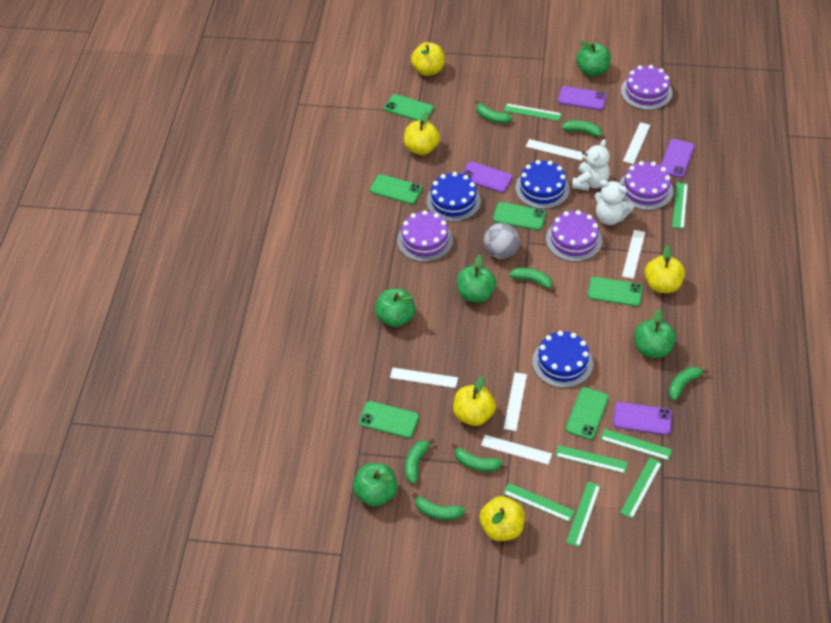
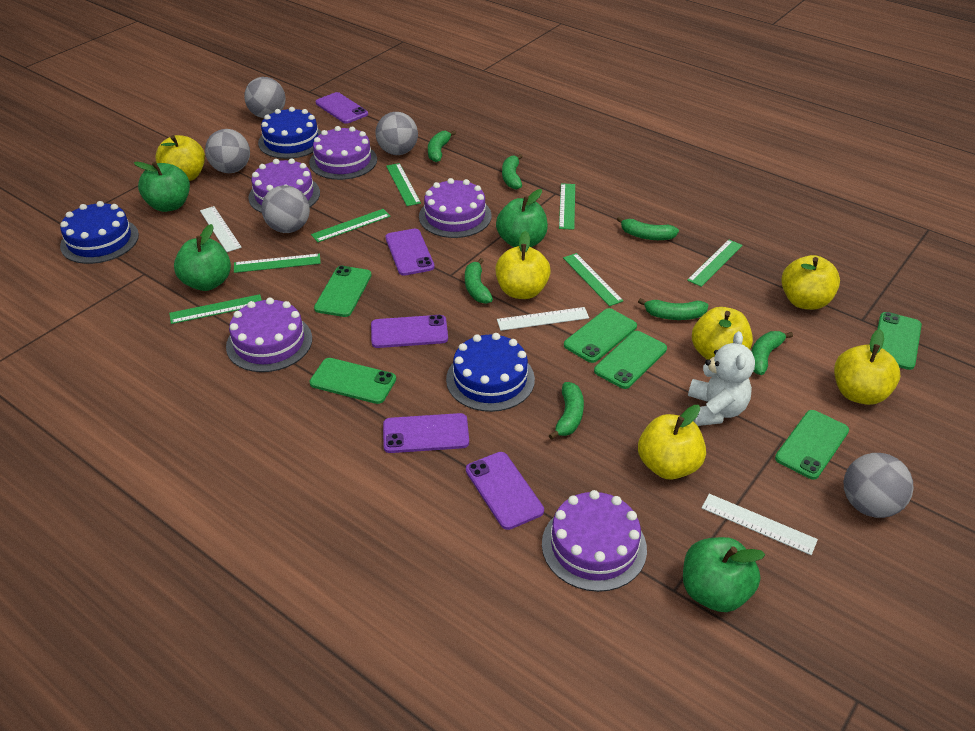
green apple: [353,463,397,507] [375,289,415,327] [457,255,496,303] [576,41,611,76] [634,309,676,358] = 5 -> [134,162,190,212] [174,224,231,291] [496,189,548,247] [683,537,765,612] = 4
grey ball: [484,223,520,259] = 1 -> [205,129,250,173] [244,77,286,118] [261,185,310,233] [376,112,418,155] [843,453,914,518] = 5
purple cake: [397,210,453,262] [546,210,602,262] [619,161,673,210] [621,65,672,110] = 4 -> [226,298,312,372] [248,158,320,213] [309,126,377,180] [419,178,492,238] [542,490,647,592] = 5
purple phone: [462,162,513,193] [558,86,607,110] [613,402,672,435] [661,139,695,178] = 4 -> [316,92,368,124] [371,315,448,348] [383,413,469,453] [385,229,435,276] [466,452,544,530] = 5
white ruler: [390,368,458,388] [481,435,552,465] [504,372,527,431] [526,139,584,161] [622,230,645,279] [623,122,650,164] = 6 -> [200,206,242,252] [497,307,589,331] [702,494,818,555] = 3
white teddy bear: [572,139,610,191] [594,180,634,225] = 2 -> [688,331,755,426] = 1
yellow apple: [404,111,440,155] [411,42,445,76] [453,376,496,426] [480,496,525,541] [645,245,685,293] = 5 -> [155,135,205,181] [495,231,551,299] [638,405,706,479] [692,307,753,360] [781,255,840,310] [834,329,900,405] = 6

